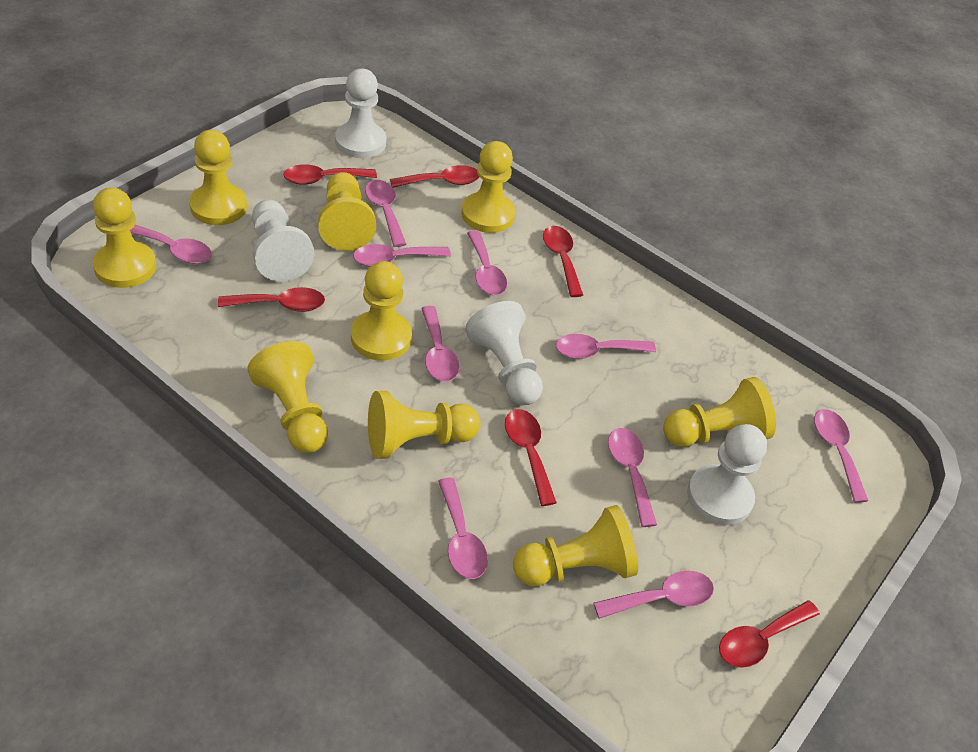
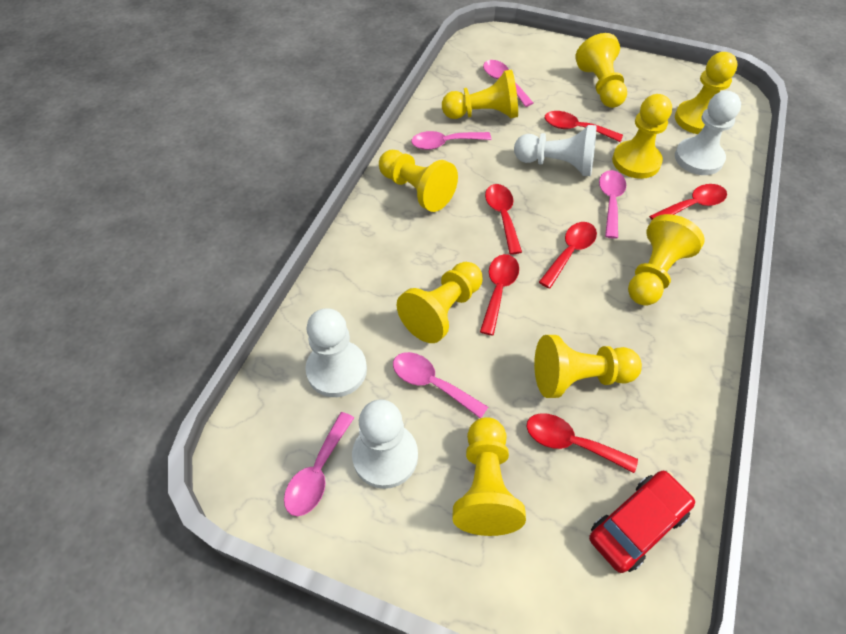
pink spoon: [130,225,212,264] [353,244,451,267] [365,180,406,247] [421,306,460,382] [438,478,488,579] [467,230,507,295] [556,334,656,359] [593,571,714,619] [608,428,657,527] [814,409,868,503] = 10 -> [284,412,354,516] [393,352,488,418] [411,131,491,150] [483,60,533,107] [599,170,626,239] = 5
red car: none = 0 -> [589,470,695,573] = 1

